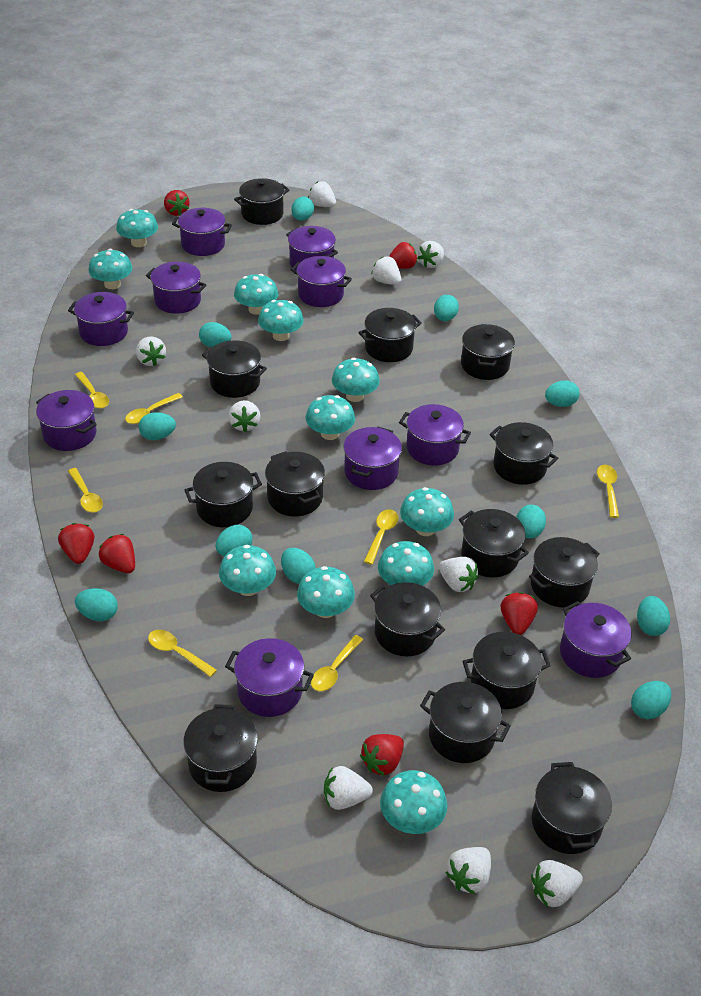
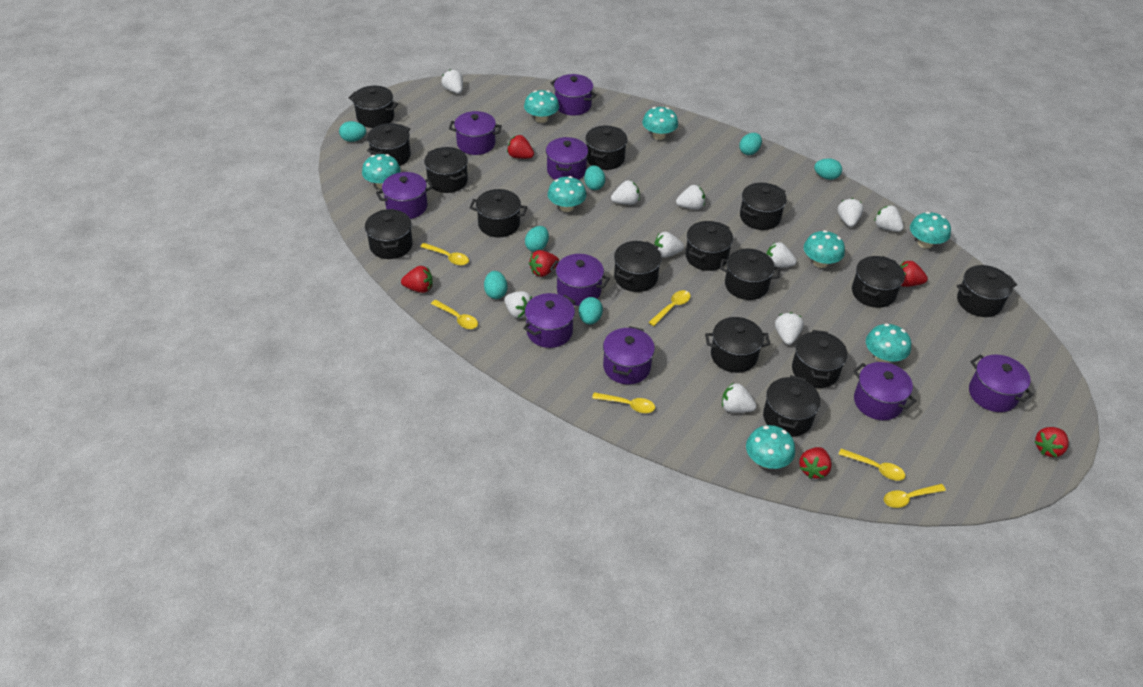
black pot: [183,704,258,792] [185,462,262,527] [202,340,267,398] [234,178,289,225] [265,451,325,516] [358,308,422,362] [370,582,445,656] [420,682,511,763] [459,509,529,577] [461,324,515,380] [462,632,551,709] [490,422,558,485] [529,537,600,608] [532,762,612,854] = 14 -> [348,86,398,128] [365,209,413,259] [367,123,411,166] [424,147,468,193] [470,189,527,237] [585,126,627,170] [614,241,662,292] [685,221,733,271] [705,317,770,373] [720,249,780,300] [740,183,787,230] [763,375,821,437] [792,330,848,388] [852,256,905,308] [957,265,1017,317] = 15
purple pot: [36,390,97,451] [68,292,134,346] [146,262,207,314] [172,208,232,256] [225,638,314,717] [286,226,338,271] [291,256,352,307] [343,427,402,490] [399,404,471,466] [560,601,631,678] = 10 -> [376,172,433,219] [449,111,502,155] [523,293,576,348] [546,137,588,180] [550,254,610,306] [551,74,597,116] [603,326,655,384] [853,362,917,420] [969,354,1034,412] = 9
turquoise egg: [75,588,118,621] [139,412,176,440] [199,322,232,347] [216,525,253,556] [281,548,316,584] [291,197,314,221] [434,295,459,321] [516,505,546,539] [545,380,579,407] [631,681,672,719] [637,596,670,636] = 11 -> [339,121,366,142] [484,271,508,299] [525,226,549,252] [579,297,603,324] [584,165,605,190] [739,133,762,155] [814,158,842,180] = 7
turquoise mushroom: [88,249,132,289] [116,209,158,247] [219,545,276,596] [234,274,278,315] [258,300,304,341] [297,566,355,618] [306,395,355,440] [332,358,380,402] [378,541,434,586] [380,770,447,834] [400,487,454,536] = 11 -> [362,154,401,189] [524,90,559,123] [548,176,587,212] [642,107,678,140] [746,425,795,469] [804,230,845,268] [866,323,911,363] [910,212,951,248] = 8
white strawberry: [136,336,166,366] [228,400,260,432] [308,181,336,207] [324,766,373,810] [371,256,401,285] [417,241,444,268] [439,557,479,592] [446,847,491,894] [531,860,583,907] = 9 -> [441,69,463,94] [504,291,532,318] [611,180,640,205] [654,232,684,258] [676,185,705,209] [722,383,757,413] [767,242,797,268] [775,312,804,345] [838,198,864,227] [874,205,904,232] = 10
yellow spoon: [68,468,103,513] [75,372,109,408] [125,393,183,424] [148,630,217,677] [311,635,363,691] [364,509,398,565] [597,465,619,518] = 7 -> [420,243,469,265] [431,300,478,329] [592,392,655,413] [648,290,691,326] [839,448,905,481] [884,484,946,508] = 6

